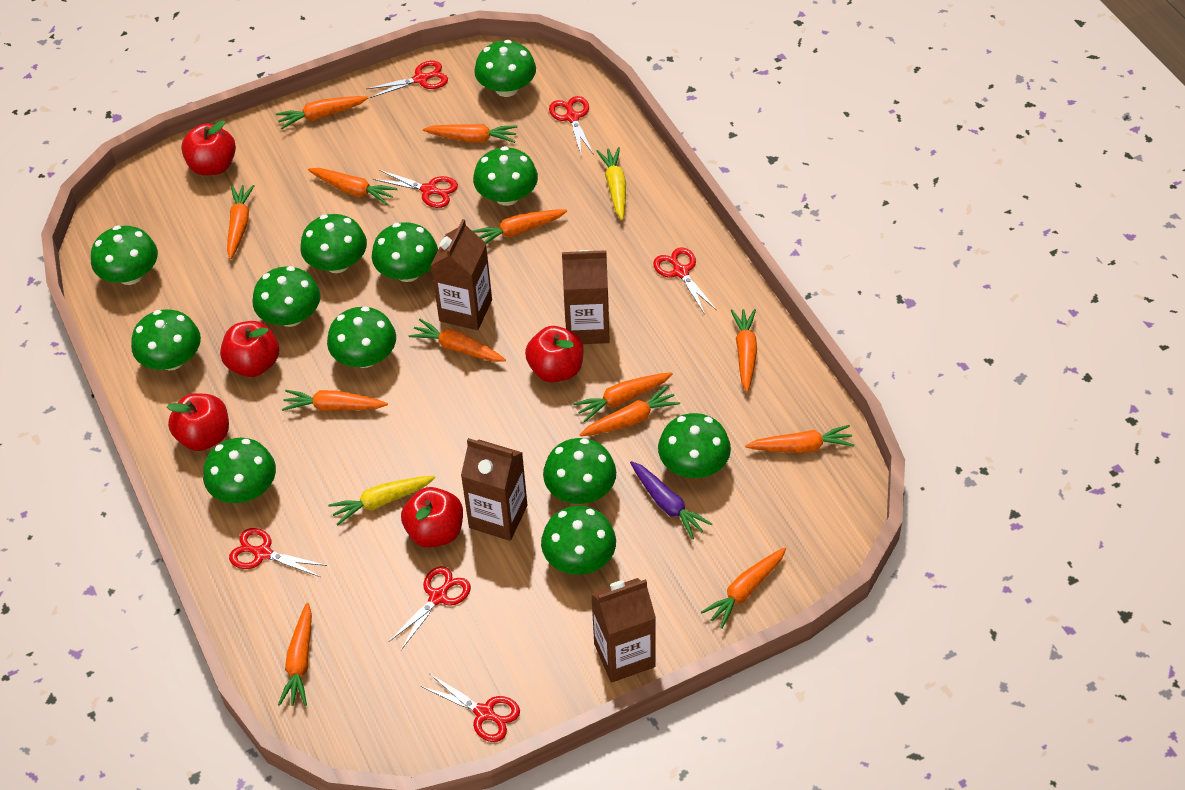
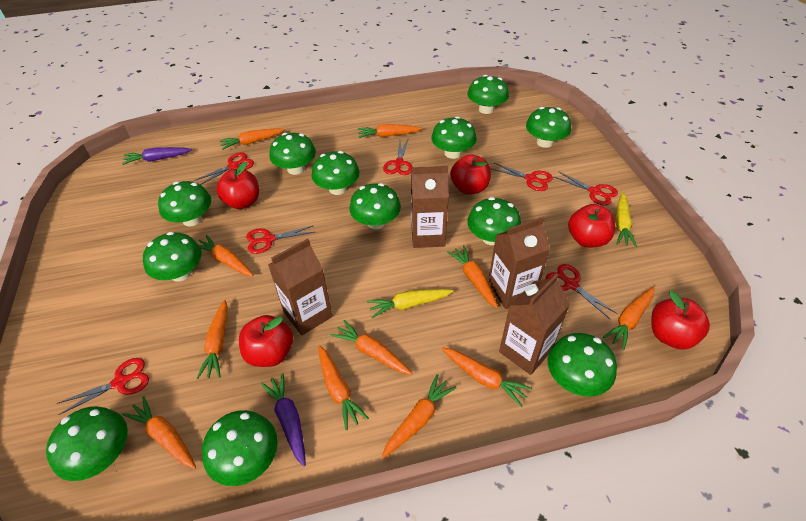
orange carrot: [227,185,255,259] [276,96,368,129] [278,603,312,706] [282,390,388,411] [308,168,398,205] [409,319,506,362] [423,124,517,143] [473,210,567,243] [573,372,673,422] [580,386,680,436] [701,547,786,629] [731,309,757,392] [745,425,854,453] = 13 -> [122,396,196,469] [196,300,228,379] [199,234,254,276] [219,128,284,150] [318,345,369,430] [331,320,412,375] [358,124,422,138] [382,374,456,458] [441,347,532,407] [447,245,498,308] [603,287,654,350] = 11
purple carrot: [630,461,712,539] = 1 -> [122,147,192,165] [261,373,306,466] = 2

